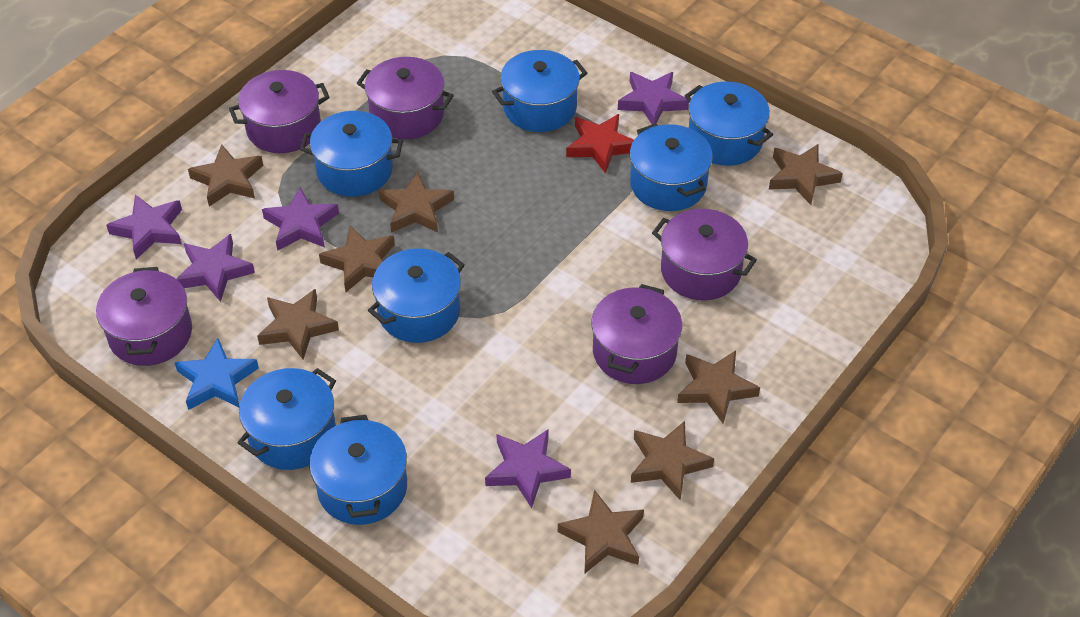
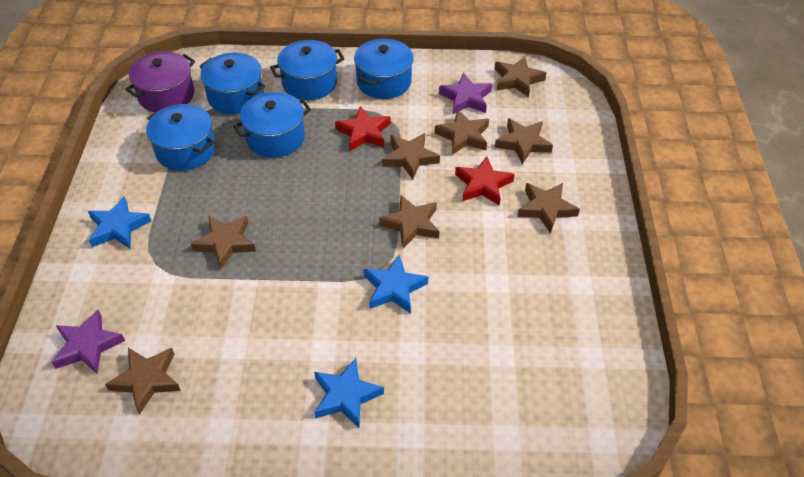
blue pot: [238,368,336,470] [300,111,403,197] [309,415,407,525] [368,248,465,343] [492,50,587,132] [630,123,713,211] [685,81,773,166] = 7 -> [146,104,216,171] [199,52,265,114] [233,92,311,158] [270,40,345,100] [354,39,414,99] = 5
blue star: [175,338,259,410] = 1 -> [88,196,151,249] [314,358,384,428] [363,255,428,314] = 3
purple pot: [96,267,192,366] [229,70,330,153] [357,57,454,139] [591,284,682,384] [652,209,757,300] = 5 -> [125,51,195,112] = 1
purple star: [106,195,182,260] [176,234,255,302] [262,188,339,251] [485,429,571,508] [618,72,689,124] = 5 -> [52,310,125,374] [439,73,492,115] = 2
red star: [566,114,634,174] = 1 -> [335,106,390,151] [455,156,515,205] = 2

